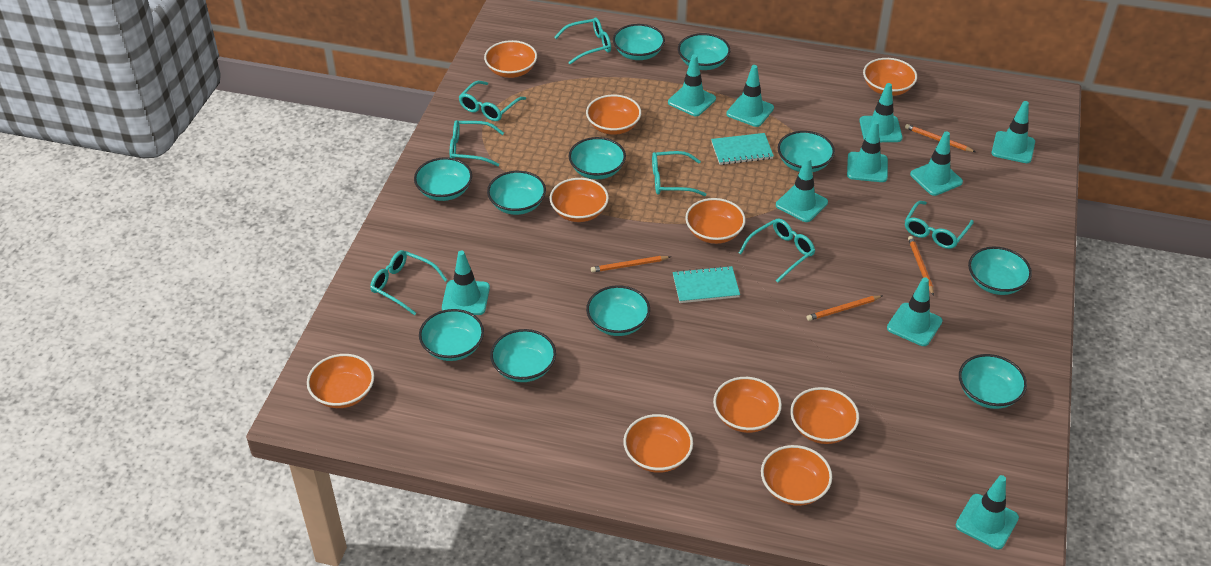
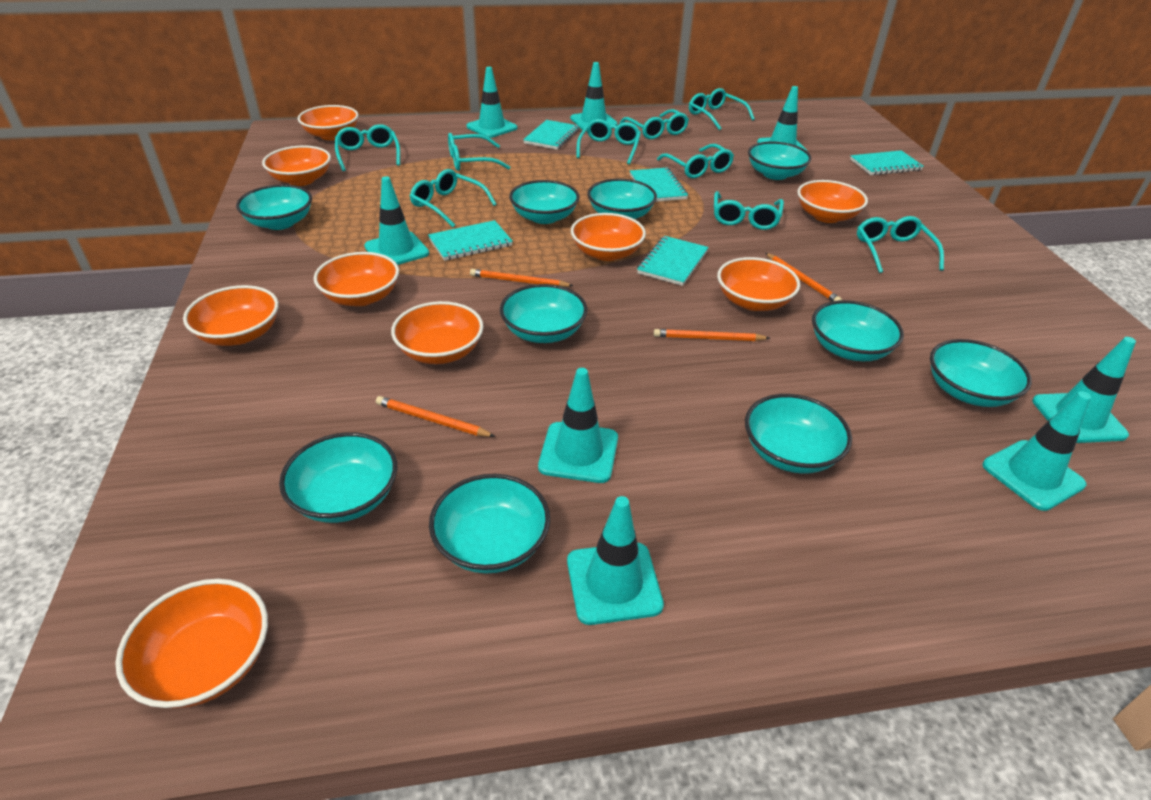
orange bowl: [307,354,374,408] [484,40,537,78] [550,178,609,222] [586,95,641,135] [623,414,693,473] [685,198,746,244] [713,377,782,433] [761,445,832,506] [790,387,859,444] [863,58,917,96] = 10 -> [115,579,268,708] [183,285,279,346] [262,145,331,186] [298,105,358,140] [314,252,399,306] [391,301,484,364] [571,213,646,261] [717,257,800,311] [797,180,868,223] = 9
turquoise bowl: [414,157,472,201] [419,309,484,361] [487,171,546,215] [490,329,556,382] [569,137,626,179] [586,285,650,336] [613,24,665,60] [678,33,730,70] [778,131,835,172] [959,354,1027,409] [968,247,1032,295] = 11 -> [236,184,312,230] [279,432,397,523] [429,474,550,574] [500,284,587,343] [509,180,579,224] [587,178,657,219] [745,394,852,474] [748,142,811,180] [812,300,904,361] [930,339,1032,407] = 10
turquoise glasses: [370,250,447,315] [450,120,504,166] [459,81,526,121] [554,17,611,64] [652,151,707,196] [739,219,815,283] [905,201,974,249] = 7 -> [335,124,400,171] [410,169,497,227] [448,133,510,171] [576,119,641,165] [620,109,689,139] [657,144,734,178] [689,88,755,130] [714,191,784,230] [857,216,944,273] = 9
turquoise notebook: [673,266,740,303] [711,133,774,165] = 2 -> [428,220,513,261] [523,120,579,150] [630,168,688,202] [637,236,708,286] [850,150,924,175] = 5
turquoise traffic cone: [442,251,490,315] [668,54,716,116] [726,65,774,127] [776,157,828,222] [847,121,888,182] [859,83,903,142] [887,277,943,346] [910,131,963,196] [956,475,1019,549] [991,101,1035,163] = 10 -> [364,176,429,265] [467,67,517,138] [538,368,618,483] [567,496,664,625] [570,62,618,130] [757,86,808,152] [982,391,1091,511] [1032,337,1136,443] = 8

